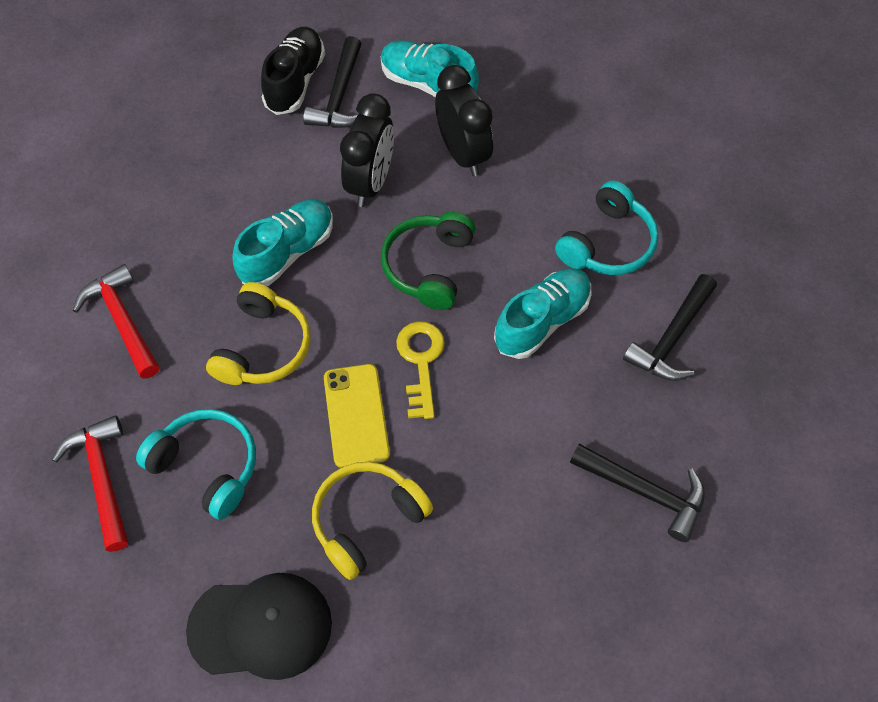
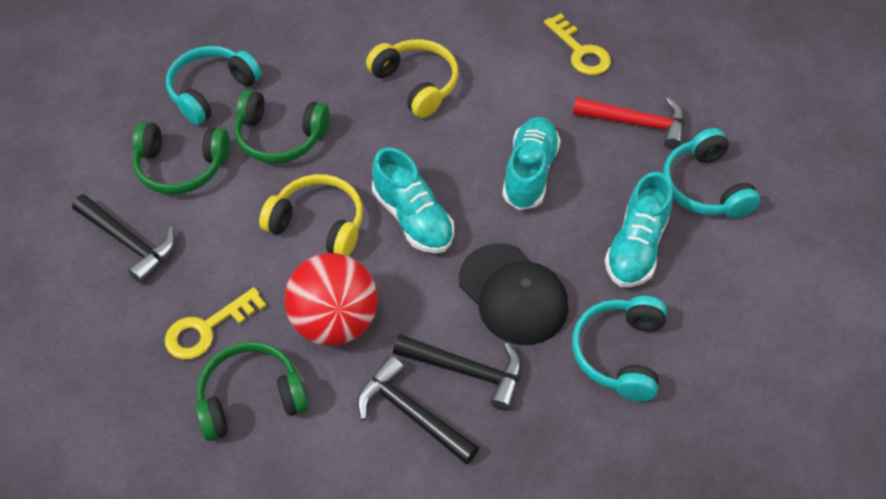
black clock: [340,93,394,207] [435,65,493,176] = 2 -> none = 0
black shoe: [261,27,325,115] = 1 -> none = 0
green headphones: [381,211,475,310] = 1 -> [132,122,230,194] [195,342,308,441] [234,89,330,163] = 3
red ball: none = 0 -> [285,253,378,346] = 1
red hammer: [52,415,128,552] [73,264,160,379] = 2 -> [573,97,685,150] = 1
turquoise headphones: [136,409,256,520] [555,181,658,275] = 2 -> [166,46,262,125] [572,296,667,401] [663,128,760,218] = 3
yellow key: [396,321,445,419] = 1 -> [165,287,267,360] [544,13,611,75] = 2
yellow phone: [324,364,390,468] = 1 -> none = 0

